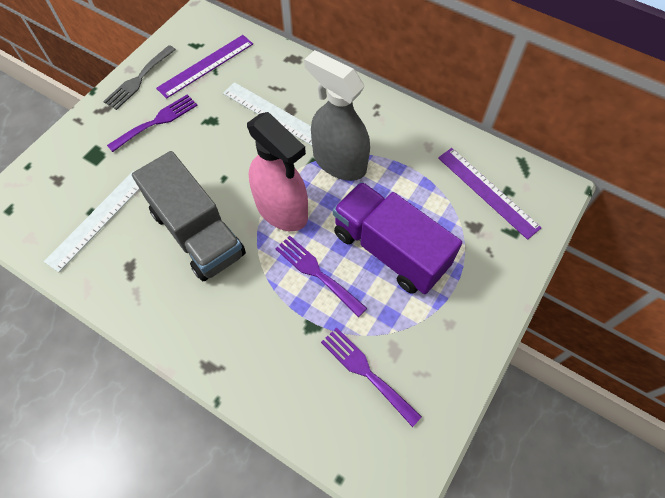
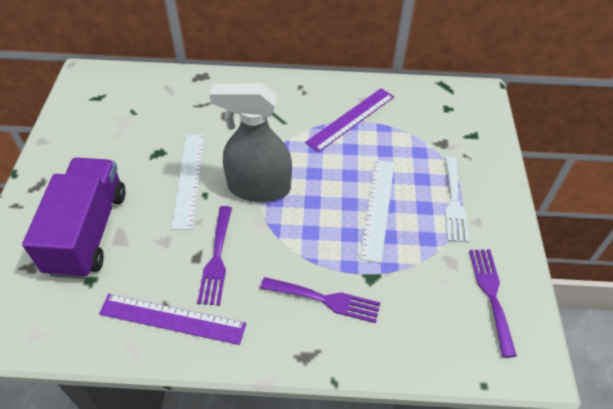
grey fork: [103,45,176,110] = 1 -> none = 0
grey truck: [132,151,246,281] = 1 -> none = 0
pink spray bottle: [247,112,308,231] = 1 -> none = 0
white fork: none = 0 -> [445,157,469,242] = 1

